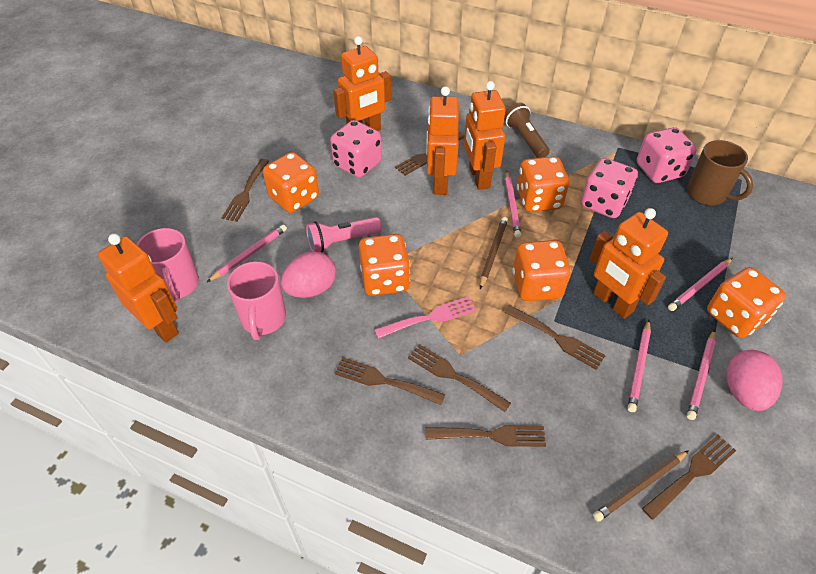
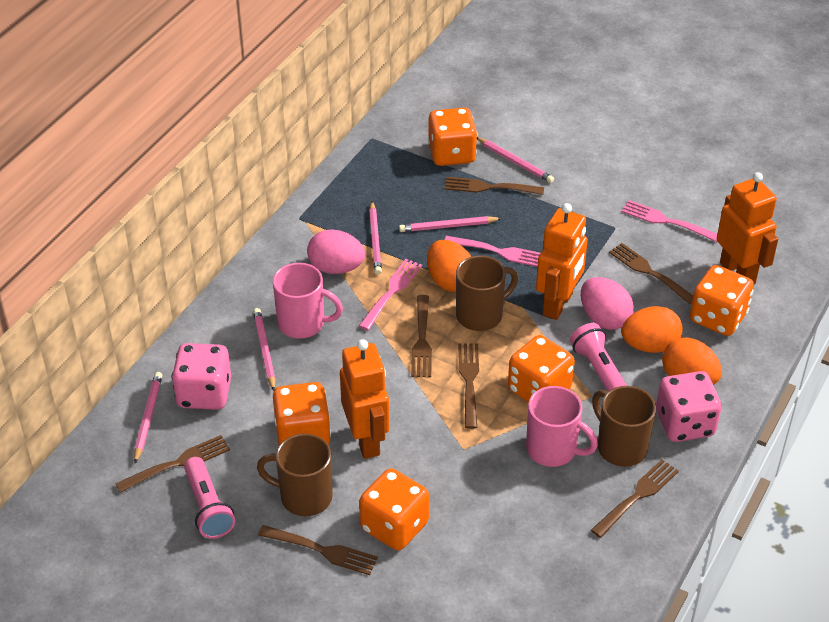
brown flashlight: [504,102,550,158] = 1 -> none = 0
brown mug: [687,140,753,205] = 1 -> [257,433,333,516] [456,256,518,331] [592,386,656,467] = 3
brown pencil: [480,217,508,289] [593,450,689,522] = 2 -> none = 0
orange egg: none = 0 -> [427,240,472,292] [621,306,683,353] [662,338,722,385] = 3
orange robot: [98,234,179,343] [333,36,391,131] [426,86,459,195] [464,81,506,190] [590,208,668,319] = 5 -> [340,339,389,459] [536,203,588,320] [717,172,778,284] = 3
pink dice: [330,120,382,178] [581,158,638,218] [637,127,696,183] = 3 -> [172,343,231,410] [656,371,721,442] = 2
pink flashlight: [306,217,382,253] = 1 -> [184,457,235,539] [570,323,627,392] = 2
pink fork: [374,296,477,339] = 1 -> [359,259,422,330] [444,236,540,267] [622,200,717,242] = 3

